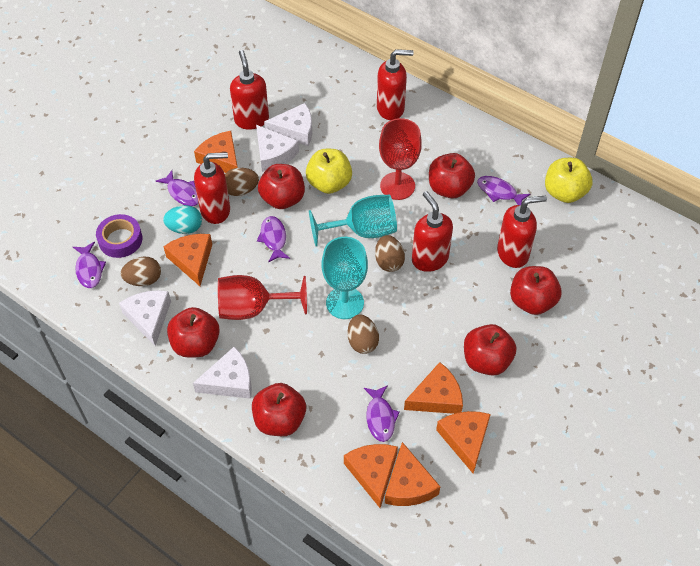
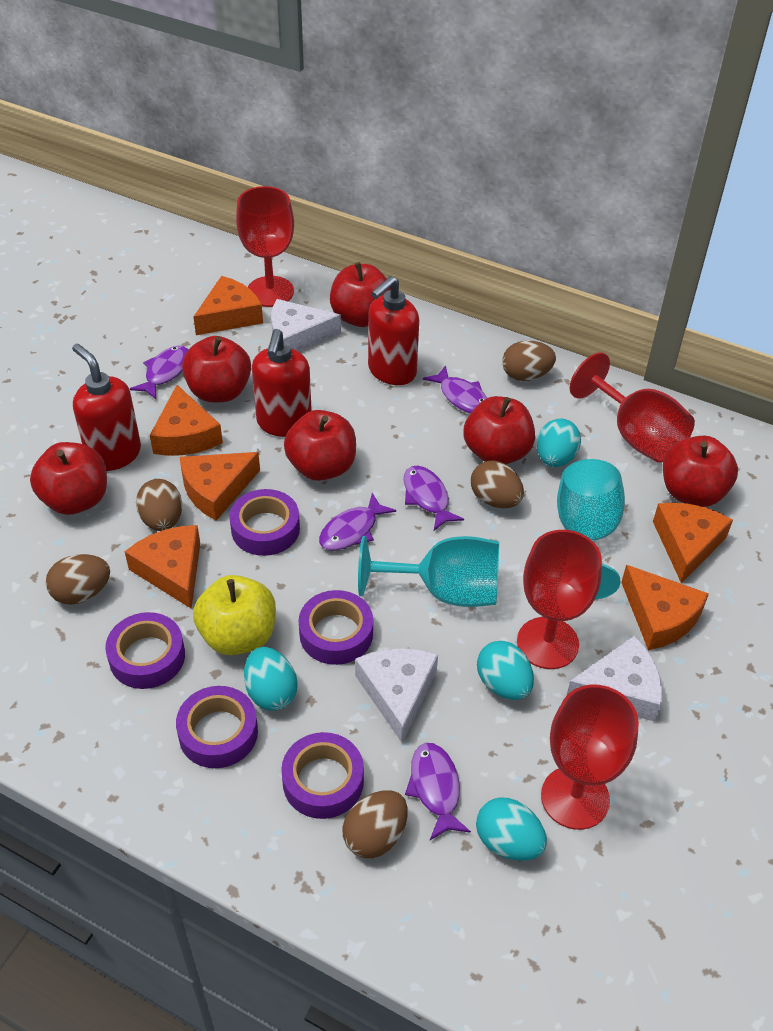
brown egg: [121,256,161,286] [225,168,259,196] [348,314,379,354] [375,235,405,272] = 4 -> [46,554,110,605] [136,479,182,531] [343,790,408,858] [471,461,524,508] [502,341,556,381] = 5
purple tape: [96,214,143,258] = 1 -> [105,612,185,689] [176,686,258,768] [229,489,300,556] [281,732,364,819] [299,590,373,665] = 5
red goblet: [218,275,307,320] [379,118,422,200] = 2 -> [236,186,294,307] [517,530,602,669] [541,685,639,830] [570,353,695,463] = 4
red soap dispenser: [194,152,230,224] [230,50,269,130] [377,49,414,120] [412,191,453,272] [497,195,547,268] = 5 -> [72,343,141,471] [252,329,312,437] [368,276,419,385] = 3
turquoise egg: [163,205,202,234] = 1 -> [244,647,298,711] [476,798,547,860] [477,641,534,700] [537,418,581,467] = 4
white cheese: [119,290,171,346] [193,347,252,399] [256,125,299,172] [264,103,312,146] = 4 -> [271,299,341,351] [355,648,438,743] [567,636,662,722] = 3
yellow apple: [306,149,352,194] [545,158,593,203] = 2 -> [193,575,276,655] = 1

